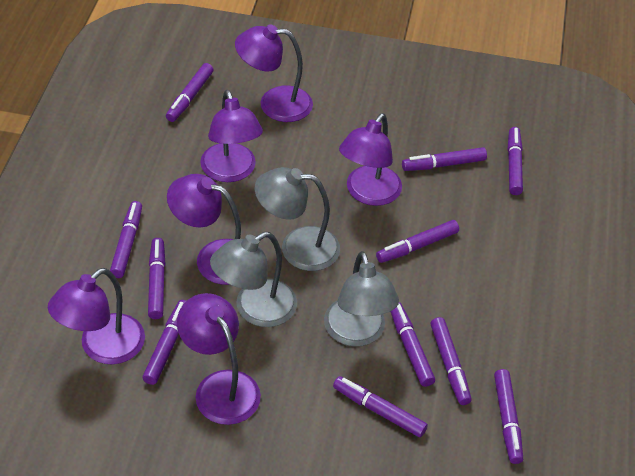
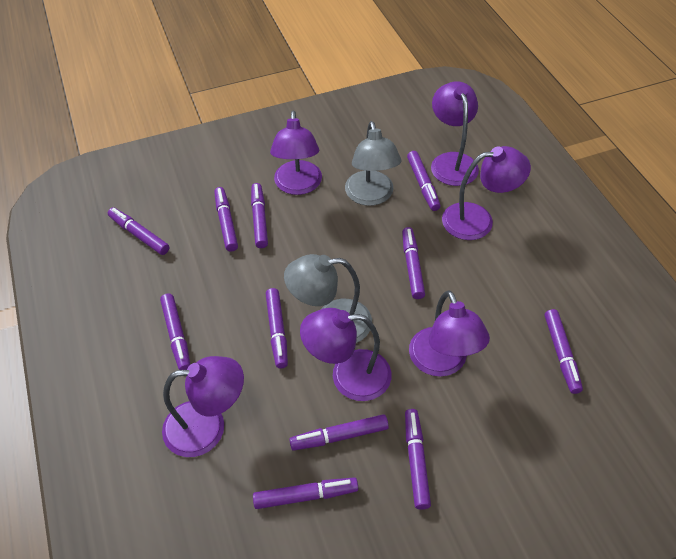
grey lamp: [210,232,297,327] [255,167,340,271] [324,251,399,346] = 3 -> [284,254,372,343] [345,121,402,206] = 2

